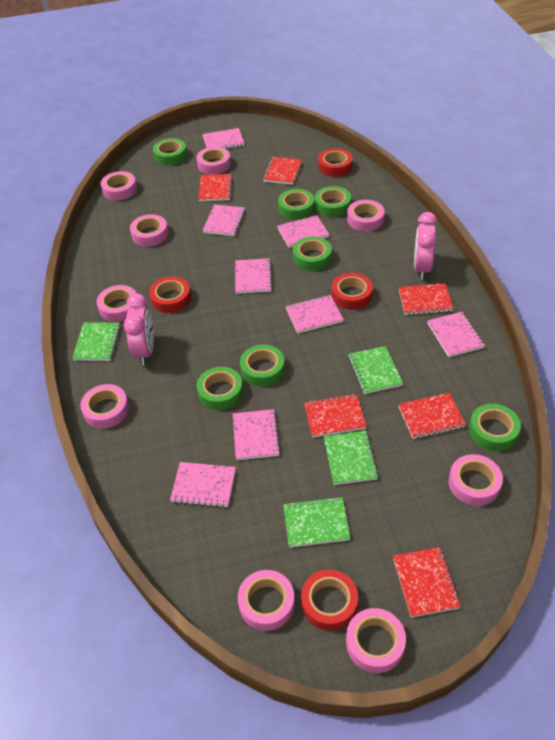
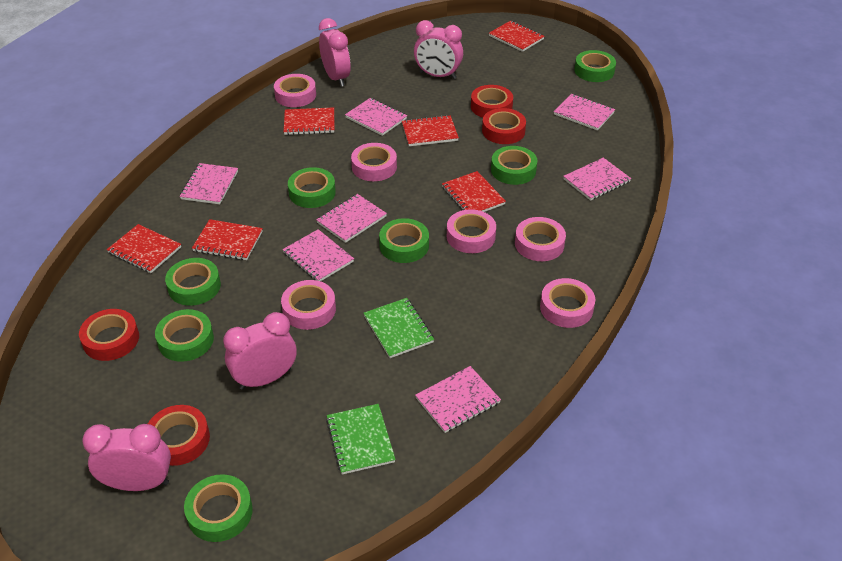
green notebook: [72,322,121,361] [283,497,350,548] [324,430,379,485] [348,346,403,394] = 4 -> [326,404,396,475] [364,298,434,358] = 2
pink clock: [124,294,154,365] [414,212,437,279] = 2 -> [82,424,171,491] [223,312,297,390] [319,18,351,87] [414,20,463,79] = 4
pink notebook: [170,462,236,508] [202,128,244,149] [202,205,245,236] [233,409,281,460] [235,258,272,293] [277,215,330,248] [286,295,344,334] [427,312,485,357] = 8 -> [180,163,238,204] [283,229,354,281] [316,194,387,243] [345,98,407,136] [415,366,501,433] [554,94,615,130] [563,158,631,201] = 7
pink tape: [80,384,129,429] [97,285,137,322] [101,171,137,200] [130,214,168,247] [196,147,231,174] [238,570,295,631] [346,608,406,673] [347,200,385,231] [449,454,503,506] = 9 -> [274,74,316,107] [281,280,336,330] [351,143,397,181] [447,209,496,253] [515,217,566,261] [540,278,595,328] = 6

